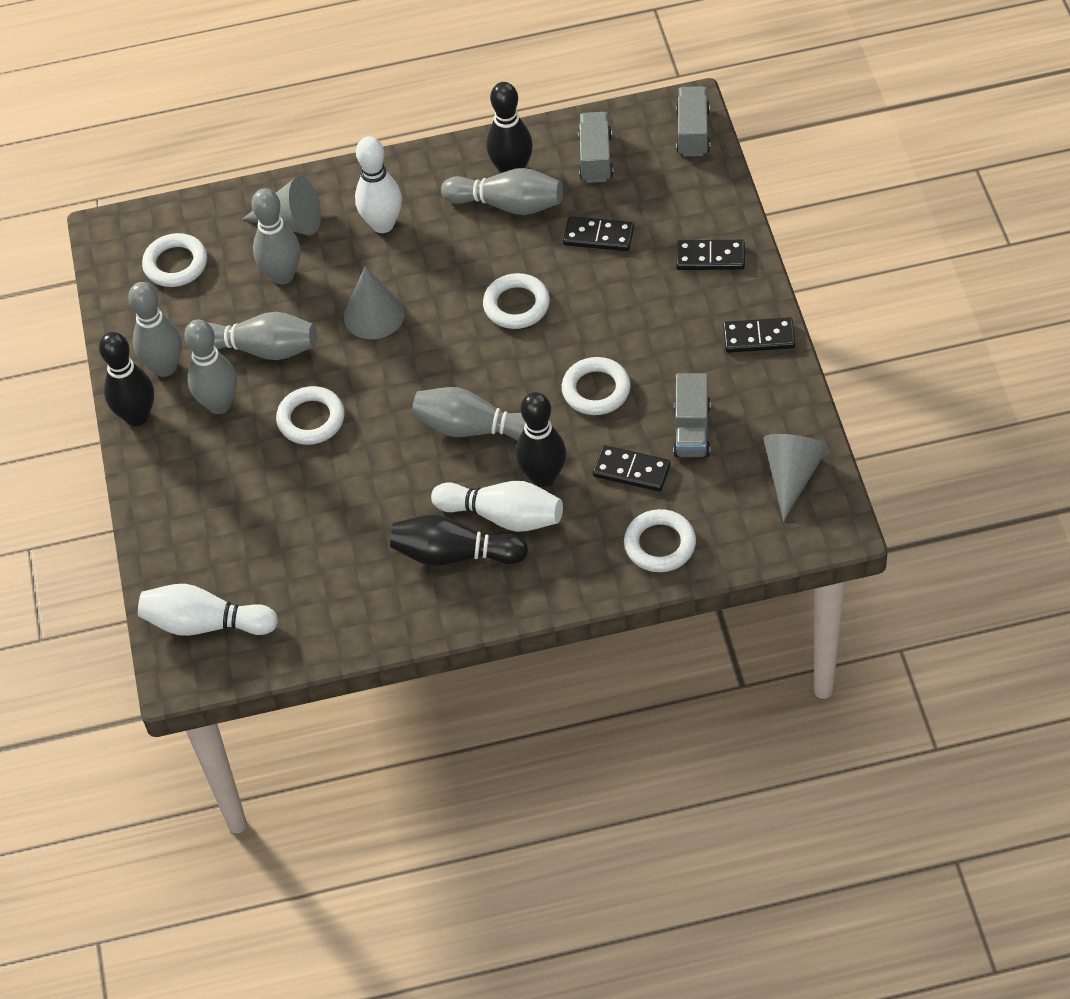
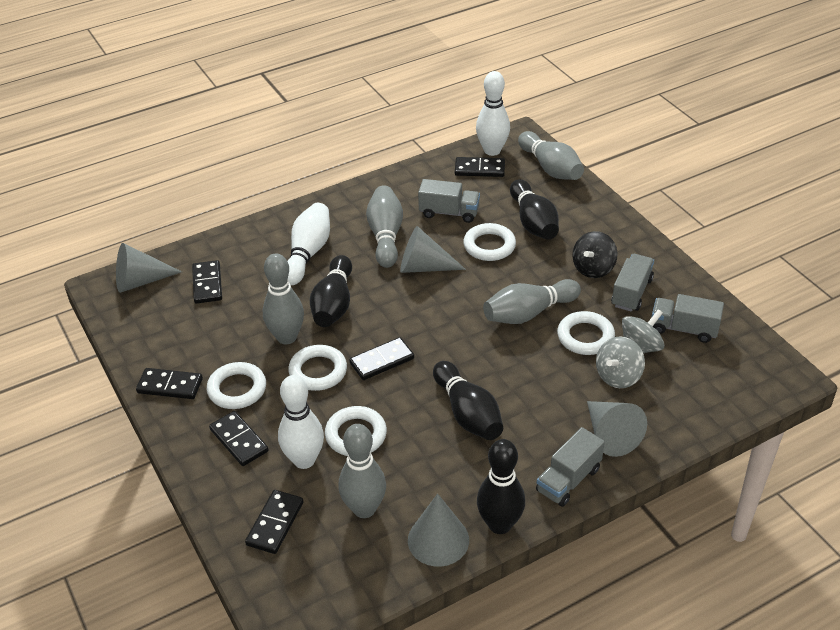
black domino: [563,216,634,251] [593,445,671,492] [676,240,745,270] [723,317,795,353] = 4 -> [136,368,203,399] [192,260,222,304] [209,411,268,466] [245,490,303,554] [349,337,414,380] [455,157,505,177] = 6
black spinning top: none = 0 -> [573,231,617,278] = 1
grey bowling pin: [128,282,182,377] [184,319,237,414] [208,312,317,360] [252,188,301,285] [412,387,525,440] [441,168,563,215] = 6 -> [263,254,304,344] [338,424,386,518] [366,185,403,268] [483,279,581,324] [518,131,584,180] = 5
grey cone: [243,176,321,235] [344,267,405,339] [763,434,828,521] = 3 -> [116,243,182,293] [400,226,466,273] [408,493,469,567] [587,401,647,457] = 4
grey spinning top: none = 0 -> [596,336,645,388] [622,309,665,353] = 2
grey truck: [578,112,613,183] [673,373,711,457] [676,86,710,156] = 3 -> [418,179,480,223] [536,427,605,507] [611,254,654,312] [652,294,724,343] = 4

